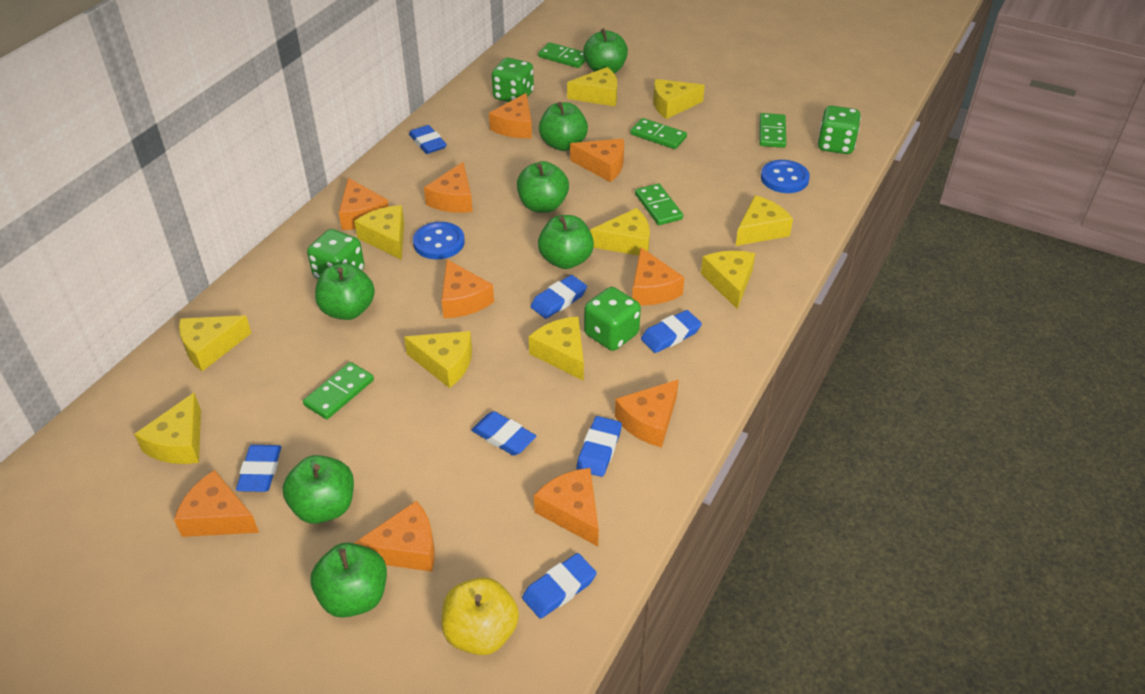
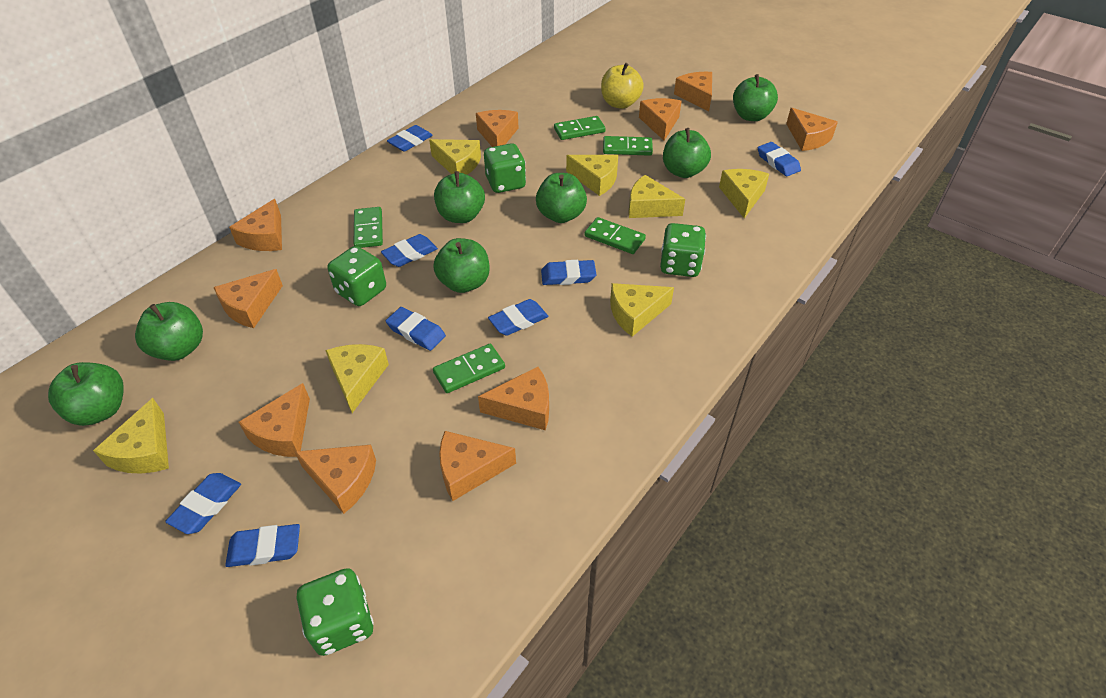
blue button: [413,222,465,259] [761,160,810,193] = 2 -> none = 0
blue eraser: [236,445,281,492] [409,125,447,154] [471,411,536,456] [522,553,597,619] [531,275,587,319] [576,416,622,477] [641,310,702,353] = 7 -> [165,473,241,534] [225,524,300,567] [381,234,438,267] [386,307,446,351] [387,125,433,152] [488,299,548,336] [541,260,596,285] [758,142,801,176] = 8
yellow cheese: [134,393,201,464] [179,315,251,371] [354,205,404,260] [404,331,472,388] [529,316,584,381] [567,67,617,106] [590,208,650,256] [653,79,705,119] [701,251,755,309] [736,195,793,246] = 10 -> [93,398,169,474] [325,344,389,413] [429,139,481,175] [566,155,618,196] [610,283,674,337] [628,175,685,218] [719,169,769,218] = 7

